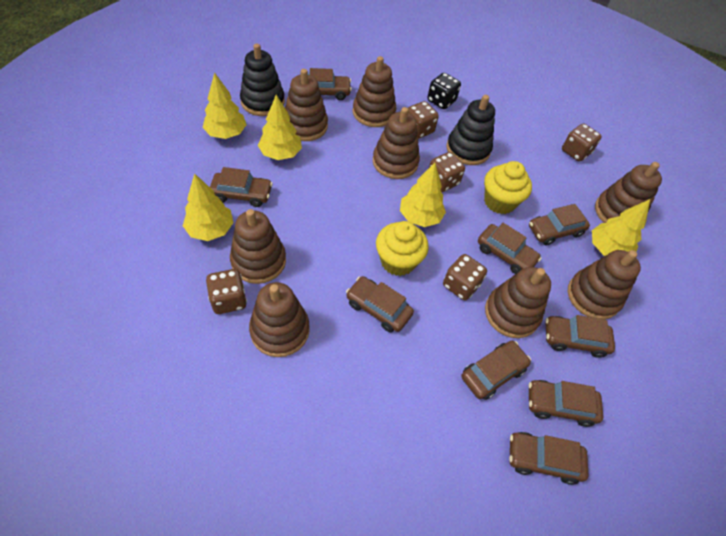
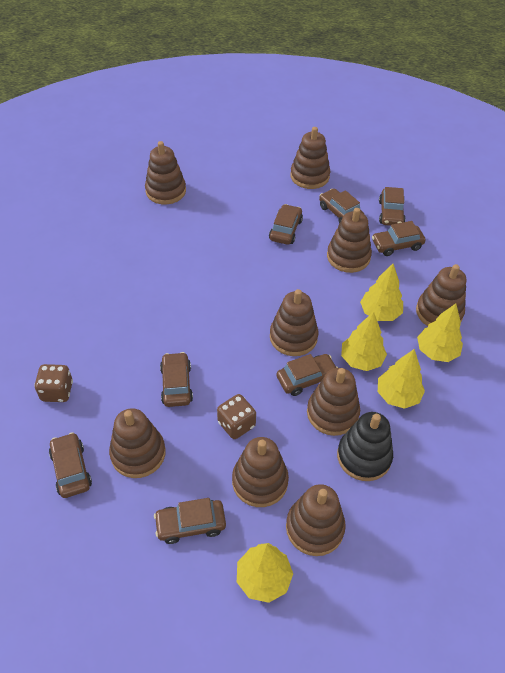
black dice: [428,73,461,109] = 1 -> none = 0
black stacking toy: [240,44,285,116] [446,95,495,165] = 2 -> [337,412,393,481] = 1
brown car: [210,167,273,207] [308,68,352,100] [346,276,414,333] [461,341,531,400] [478,223,541,274] [509,432,589,485] [529,204,590,246] [529,380,603,427] [545,315,615,358] = 9 -> [49,432,92,498] [154,498,226,544] [160,352,193,407] [269,204,303,245] [277,354,338,396] [319,188,364,224] [372,221,426,256] [379,187,406,226] = 8
brown dice: [206,269,247,314] [408,101,439,139] [429,152,465,192] [443,254,487,300] [562,123,602,162] = 5 -> [34,364,73,402] [217,394,256,439] = 2
brown stacking toy: [230,209,286,284] [249,282,310,357] [285,69,328,141] [353,56,396,127] [373,107,420,179] [485,267,551,338] [568,250,641,319] [595,162,662,223] = 8 -> [109,408,166,478] [145,141,186,204] [232,437,289,507] [270,289,318,356] [286,484,346,556] [290,127,330,189] [307,368,360,436] [327,208,372,273] [416,264,466,326] = 9
yellow cupcake: [376,221,429,276] [484,161,532,214] = 2 -> none = 0

